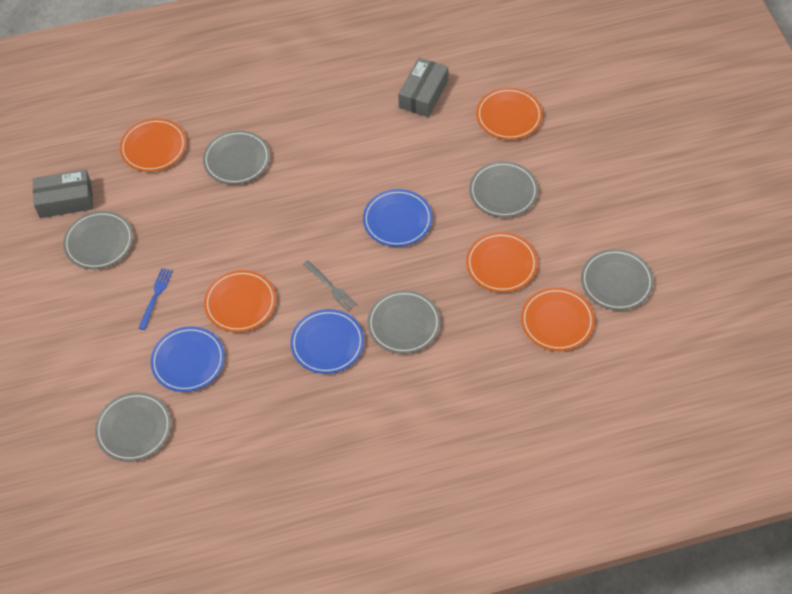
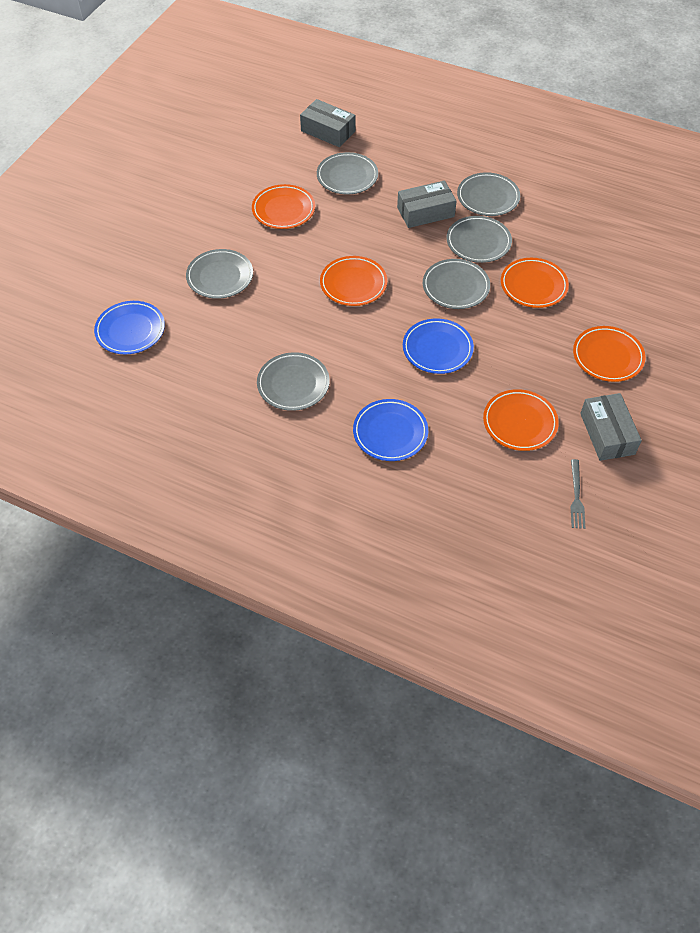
blue fork: [138,268,173,330] = 1 -> none = 0
grey box: [33,169,93,218] [398,58,448,117] = 2 -> [300,99,355,147] [397,180,457,228] [580,393,642,461] = 3

